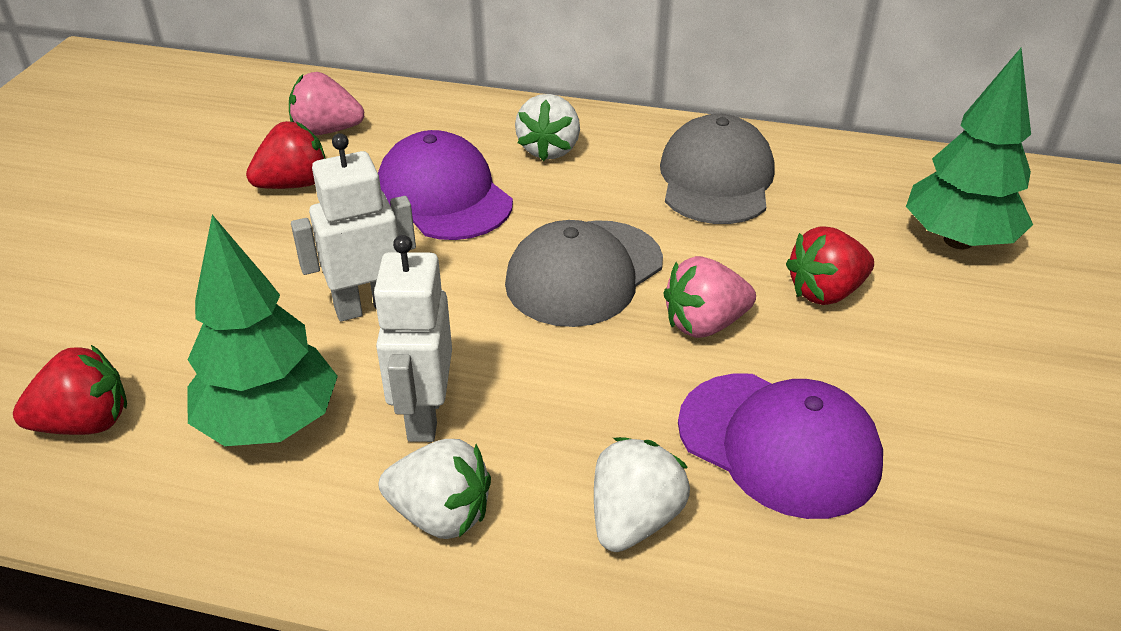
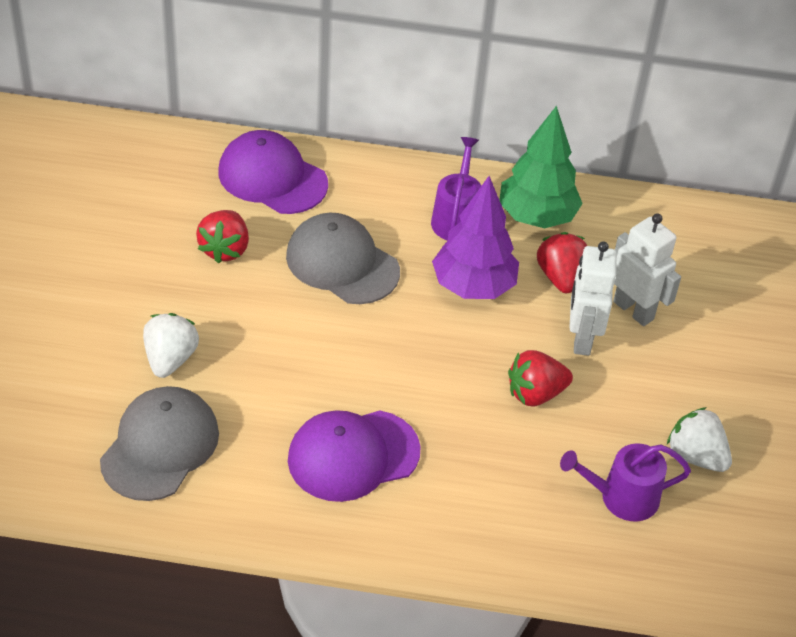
green tree: [187,215,338,446] [906,48,1033,249] = 2 -> [499,106,583,228] = 1
pink strawberry: [289,72,364,135] [664,256,756,338] = 2 -> none = 0
purple tree: none = 0 -> [432,176,519,299] = 1
purple watering can: none = 0 -> [431,137,482,240] [560,443,691,522] = 2
white strawberry: [378,439,491,539] [515,94,580,161] [594,437,690,552] = 3 -> [143,313,199,378] [667,407,732,472] = 2

